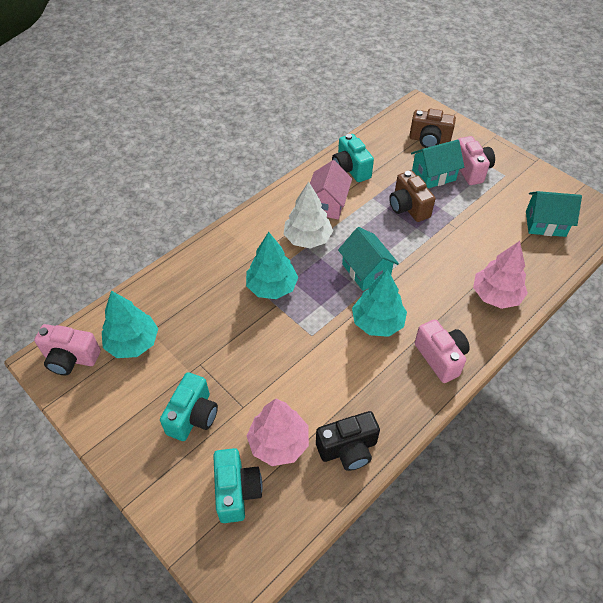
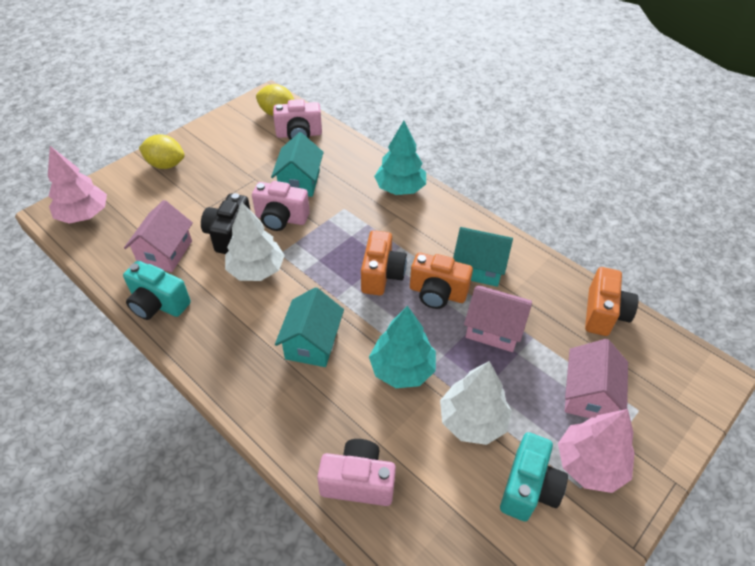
brown camera: [389,170,435,222] [409,109,456,148] = 2 -> none = 0
orange camera: none = 0 -> [361,230,407,296] [410,252,473,309] [585,267,639,336] = 3
pink house: [310,160,352,219] = 1 -> [124,200,193,272] [464,285,532,352] [565,339,628,418] = 3
turquoise camera: [160,372,218,441] [213,448,263,523] [332,134,374,182] = 3 -> [123,261,191,320] [500,432,568,521] = 2
turquoise tree: [102,291,158,358] [246,232,298,299] [352,269,407,337] = 3 -> [369,306,436,388] [374,121,426,195] = 2
white tree: [284,182,333,249] = 1 -> [225,202,285,281] [440,361,512,445] = 2
yellow lemon: none = 0 -> [139,134,185,169] [256,84,294,116] = 2

